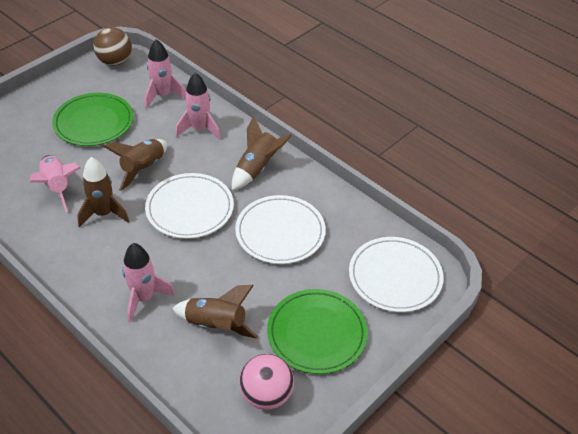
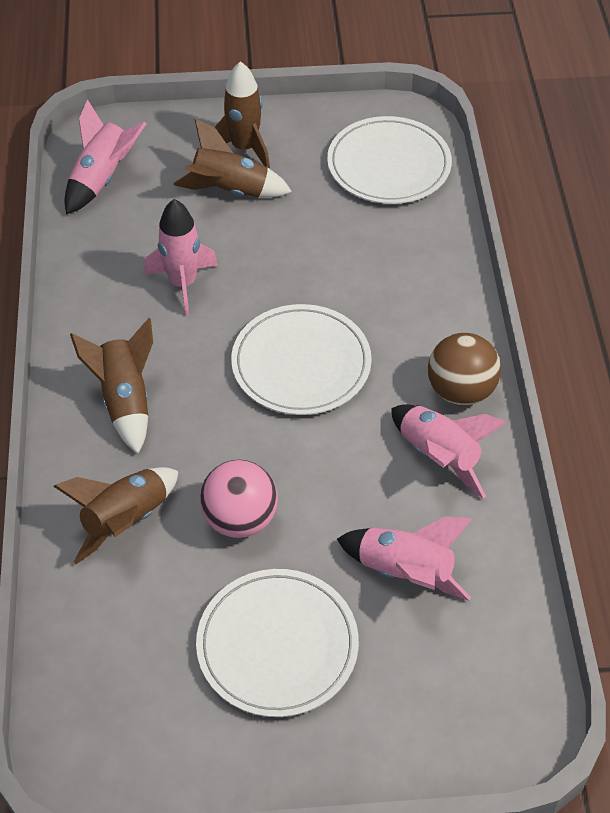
green plate: [52,93,134,146] [267,289,368,374] = 2 -> none = 0

